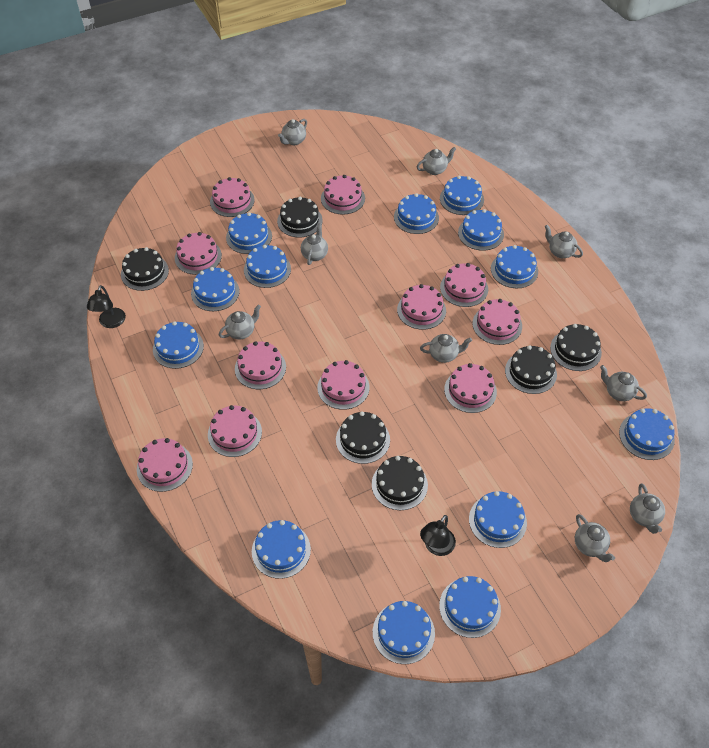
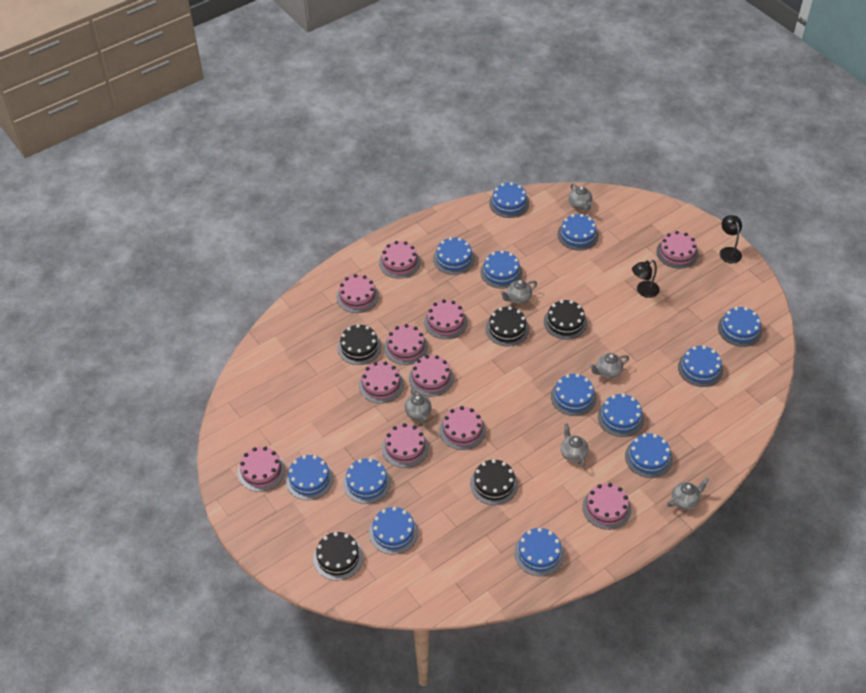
black cake: [121,247,169,291] [277,197,323,237] [336,411,390,464] [372,456,428,510] [505,345,557,394] [550,324,602,371] = 6 -> [313,532,363,580] [337,324,382,365] [470,459,518,505] [486,306,529,347] [544,300,587,340] = 5
grey teapot: [219,305,261,339] [278,119,307,145] [301,223,328,265] [417,147,456,175] [420,334,472,363] [545,225,583,258] [575,514,615,562] [600,365,647,401] [630,483,665,534] = 9 -> [405,388,432,424] [501,280,537,304] [561,423,589,467] [569,183,593,211] [590,353,629,378] [667,478,709,510] = 6

